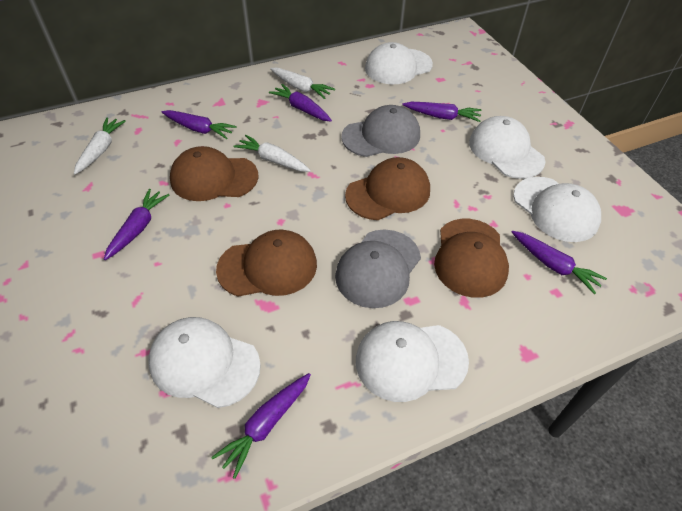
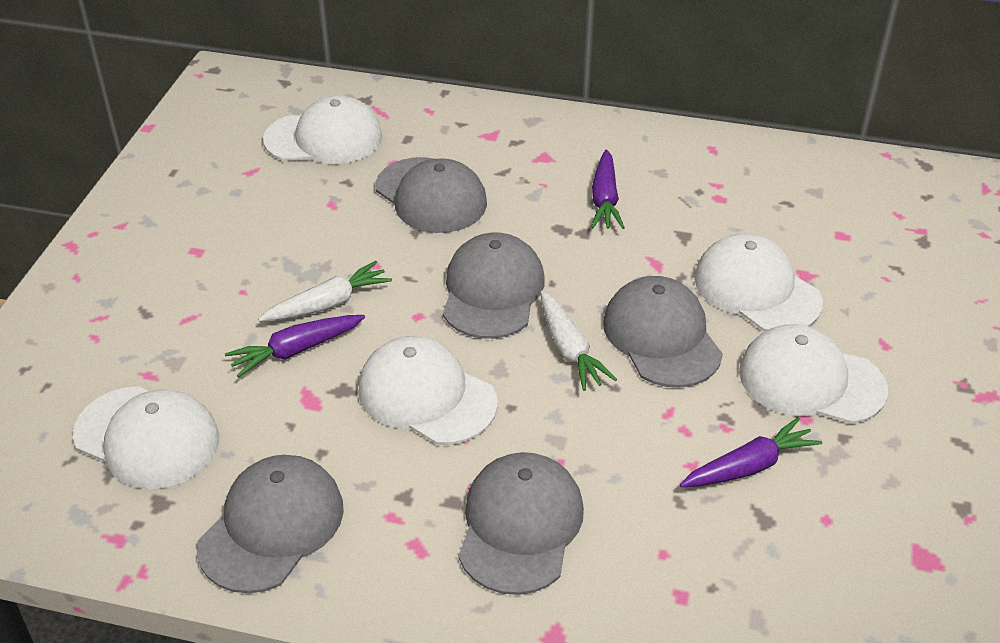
brown cap: [170,146,259,201] [216,230,317,297] [345,157,430,220] [434,219,509,298] = 4 -> none = 0
grey cap: [335,229,421,308] [341,105,420,157] = 2 -> [197,455,344,593] [375,157,487,233] [443,233,545,339] [459,452,584,595] [603,276,723,388] = 5
purple carrot: [104,189,169,260] [162,110,237,139] [211,373,311,479] [269,84,332,122] [402,102,481,122] [512,231,607,294] = 6 -> [225,315,365,378] [591,149,625,229] [680,417,822,487] = 3
white carrot: [74,117,126,174] [233,135,311,172] [270,68,335,99] = 3 -> [258,261,392,321] [540,291,617,391] = 2

